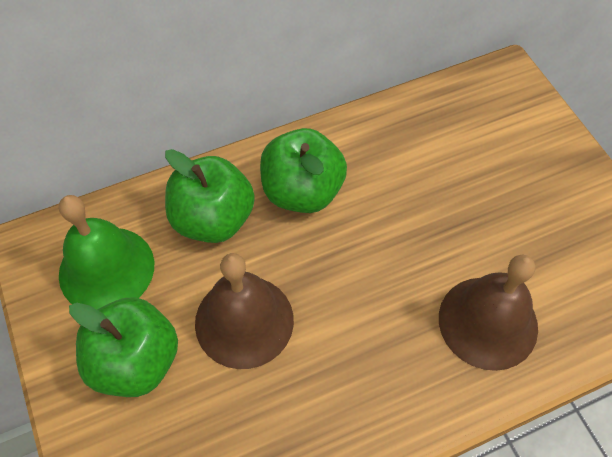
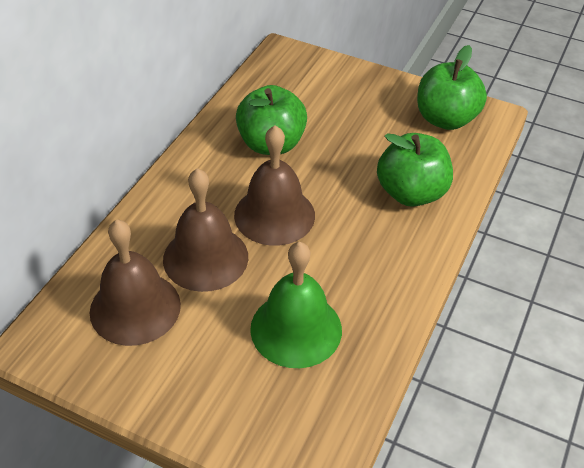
brown bell: [195,253,294,369] [439,255,538,371] = 2 -> [90,220,181,346] [163,168,248,292] [234,125,315,246] = 3

